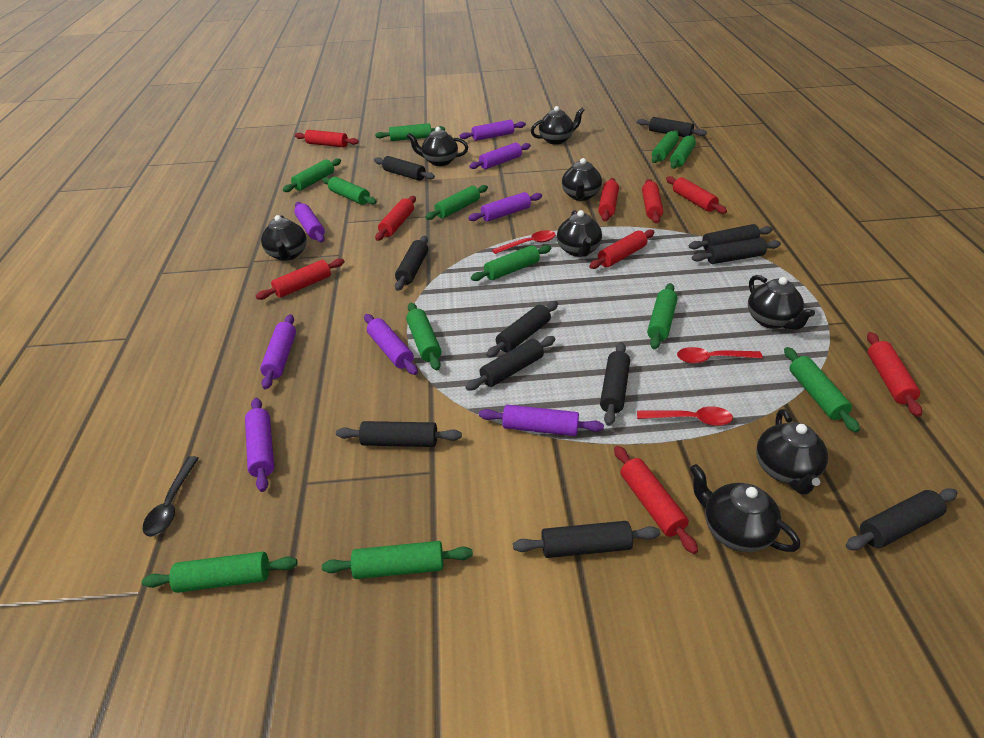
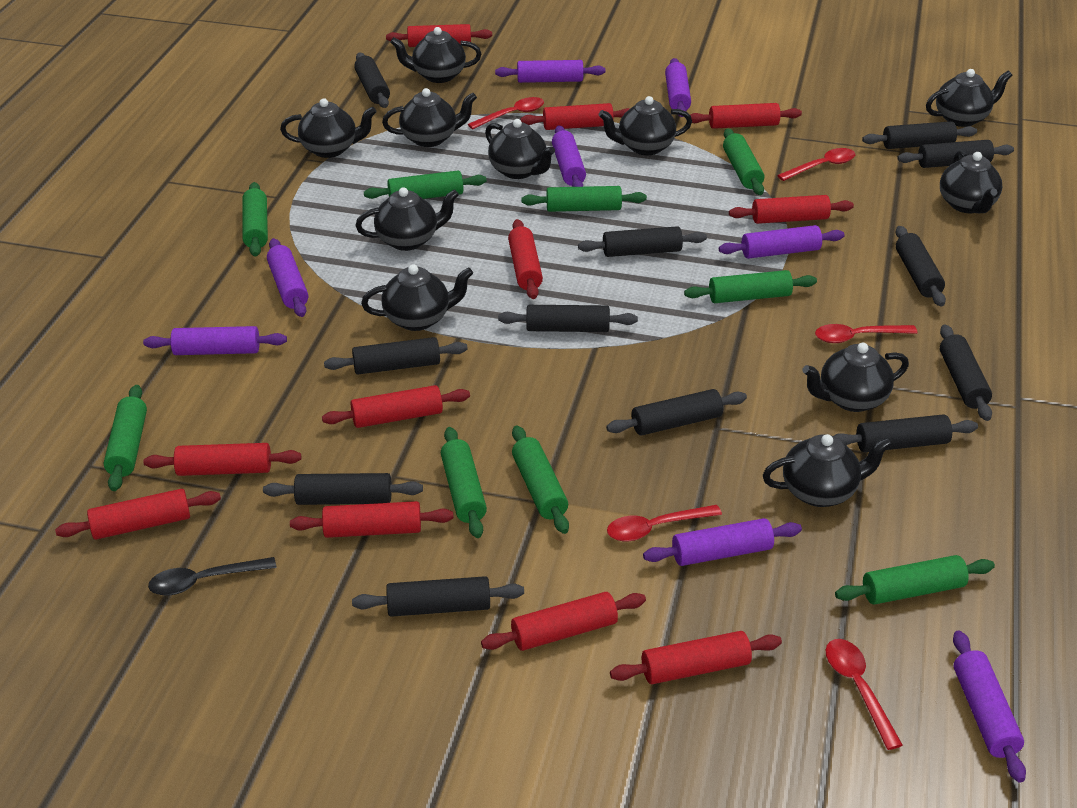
black rolling pin: [336,421,462,447] [374,156,435,181] [395,236,428,291] [465,336,555,391] [486,301,558,358] [513,521,660,558] [600,342,630,426] [637,117,707,137] [689,224,773,251] [692,238,781,264] [846,488,958,550] = 11 -> [263,473,423,505] [324,337,468,374] [352,576,524,617] [354,53,390,108] [498,305,638,332] [578,226,707,257] [606,389,747,435] [834,415,978,452] [862,121,977,149] [896,226,946,307] [897,140,1014,168] [940,324,992,421] = 12
black teapot: [261,215,307,261] [407,127,468,166] [531,106,584,145] [557,210,602,257] [562,158,602,201] [690,464,800,552] [748,275,815,330] [756,409,828,495] = 8 -> [280,98,377,158] [355,187,459,251] [361,264,473,331] [382,88,477,147] [390,27,481,83] [485,119,555,179] [599,96,692,155] [763,434,892,507] [802,343,909,412] [926,69,1012,127] [940,150,1002,213] = 11
green rolling pin: [142,552,297,593] [283,158,341,192] [322,176,377,205] [322,541,473,579] [375,123,445,141] [406,303,441,370] [425,185,488,220] [471,245,551,281] [647,283,678,349] [652,130,679,163] [670,135,696,169] [784,347,860,432] = 12 -> [104,385,147,491] [242,182,268,257] [364,171,487,199] [441,427,487,538] [512,425,569,534] [521,186,647,212] [684,270,817,303] [723,128,764,195] [835,555,995,605] = 9
red rolling pin: [256,258,345,300] [295,130,359,147] [375,196,416,241] [589,230,655,269] [598,178,619,222] [614,446,698,554] [642,179,663,223] [666,176,727,214] [867,332,922,417] = 9 -> [55,489,221,540] [144,443,301,476] [290,501,454,538] [322,385,470,428] [386,24,492,47] [481,592,646,651] [508,219,543,299] [521,103,630,130] [610,631,782,684] [690,103,802,129] [729,195,854,224] = 11
red spoon: [492,230,556,254] [637,406,733,426] [677,347,763,364] = 3 -> [468,97,544,129] [607,505,722,542] [777,148,855,181] [815,324,918,343] [825,639,903,750] = 5

